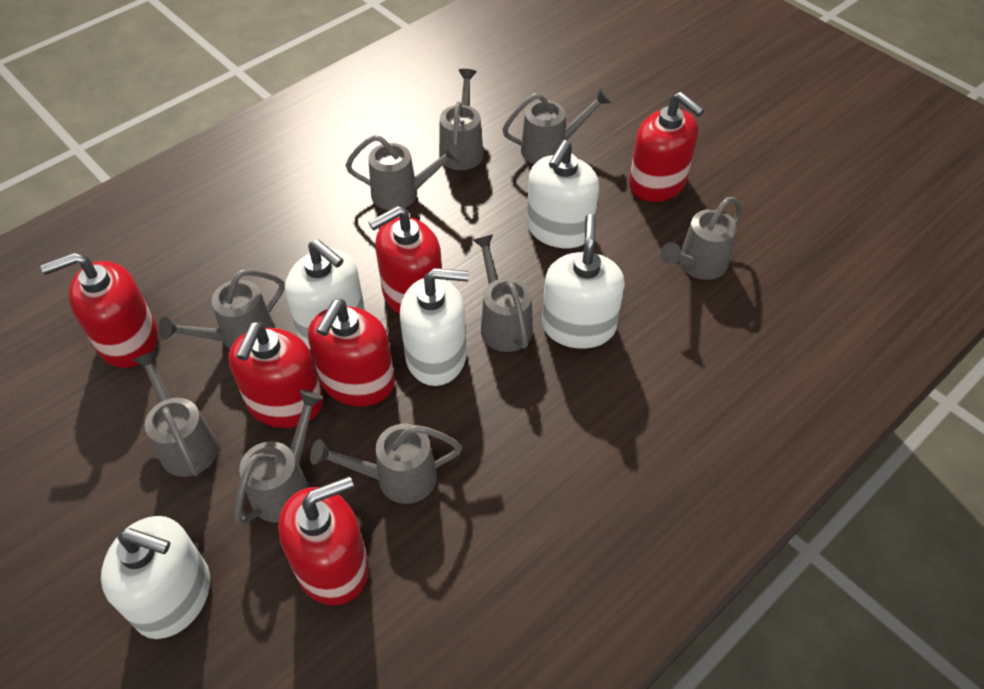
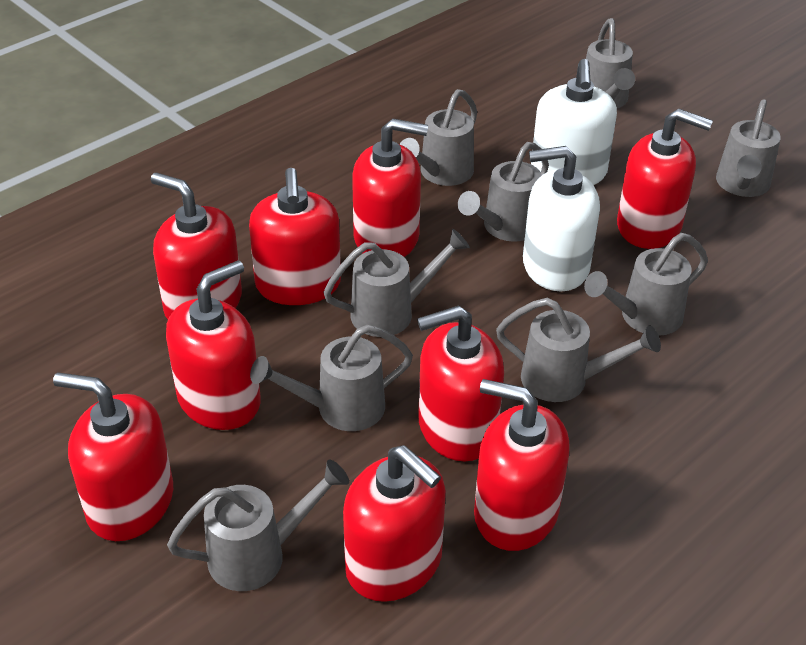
red soap dispenser: [41,252,158,368] [229,322,323,428] [278,476,369,606] [308,299,395,407] [368,206,442,315] [629,92,704,202] = 6 -> [53,372,173,541] [151,173,242,319] [166,260,261,430] [249,168,341,305] [343,445,446,602] [352,118,428,257] [417,305,504,462] [474,379,570,551] [617,109,713,249] = 9
white soap dispenser: [101,516,210,639] [285,239,365,350] [400,268,469,386] [527,140,599,248] [542,214,625,349] = 5 -> [523,146,600,292] [531,59,617,185] = 2

